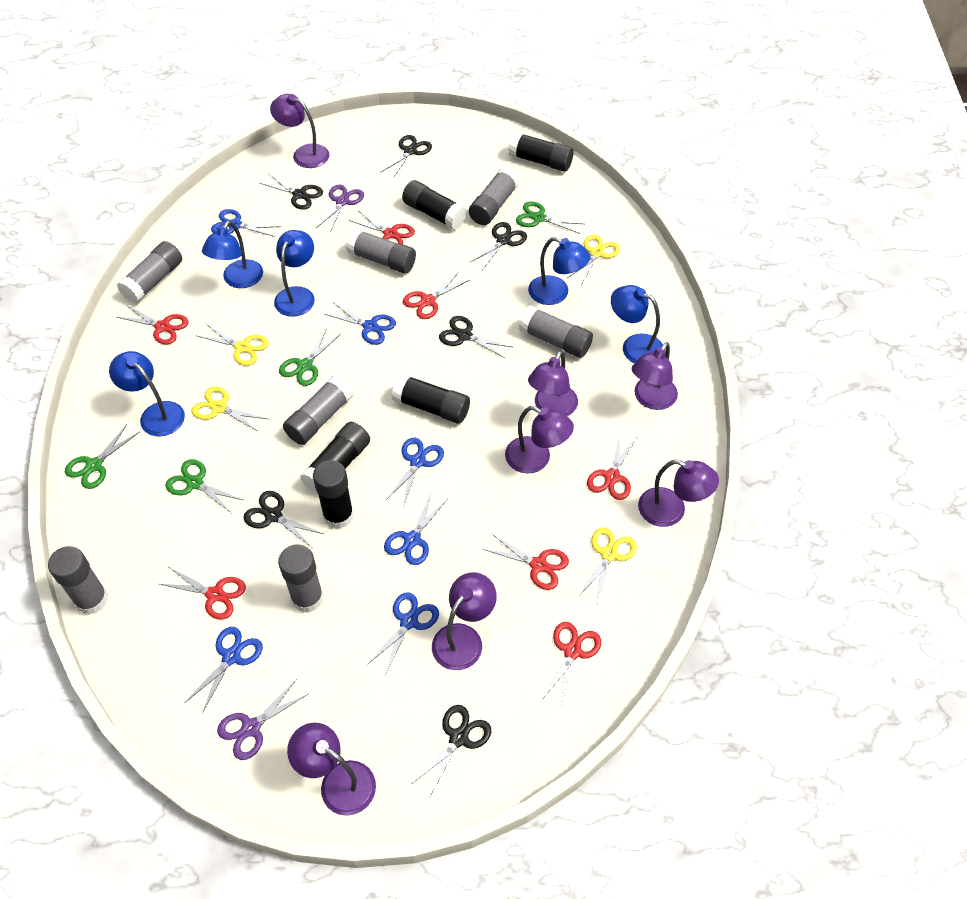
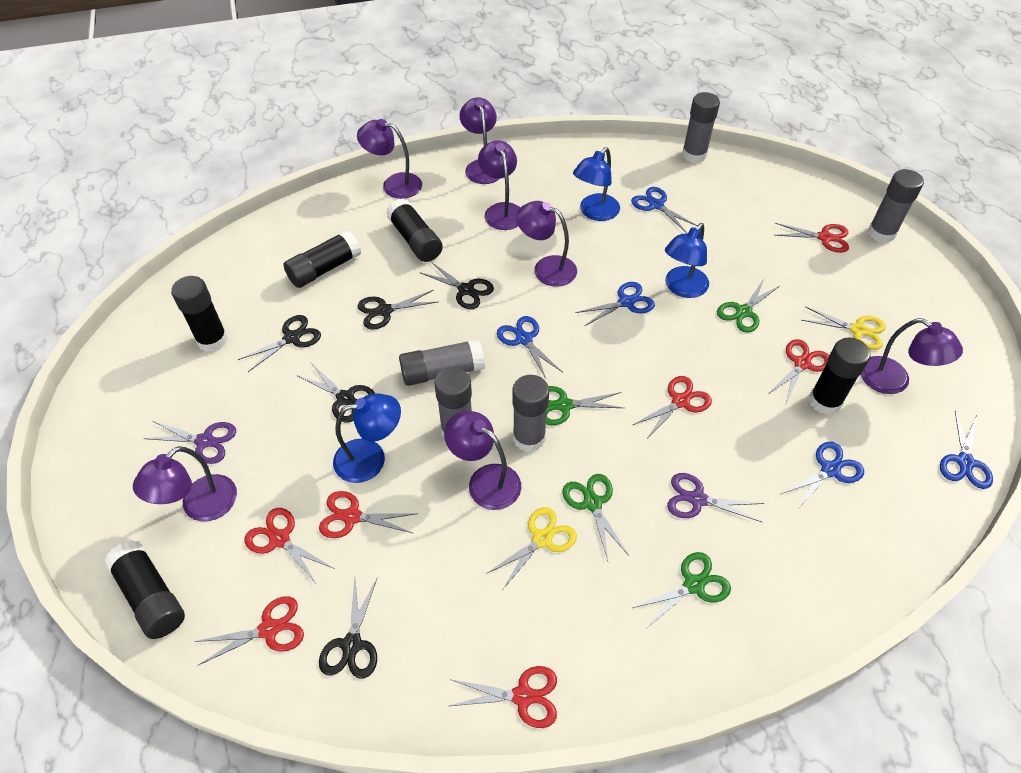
black scissors: [243,491,324,547] [260,173,323,210] [380,135,432,178] [413,705,491,796] [439,316,512,358] [469,222,527,270] = 6 -> [238,315,321,372] [298,363,375,422] [319,577,378,679] [358,290,437,329] [421,262,494,309] = 5
blue lamp: [109,351,185,437] [202,221,263,288] [274,230,315,317] [528,237,590,305] [611,285,663,363] = 5 -> [333,393,401,483] [573,147,620,221] [665,223,709,298] = 3
blue scissors: [185,627,263,713] [211,209,281,237] [324,302,396,345] [367,592,439,674] [384,493,447,565] [386,438,444,506] = 6 -> [497,316,562,380] [575,282,655,326] [631,187,698,233] [781,442,864,511] [940,411,993,489] = 5
grey glue stick: [48,546,109,615] [117,241,182,304] [278,544,324,613] [283,375,353,445] [346,228,416,273] [469,167,520,225] [519,306,593,358] = 7 -> [399,339,485,386] [434,367,472,437] [512,375,549,452] [682,92,720,163] [868,169,924,243] = 5
yellow scissors: [192,386,268,432] [198,323,269,366] [567,235,620,285] [578,528,637,603] = 4 -> [486,507,577,590] [801,306,886,350] = 2

